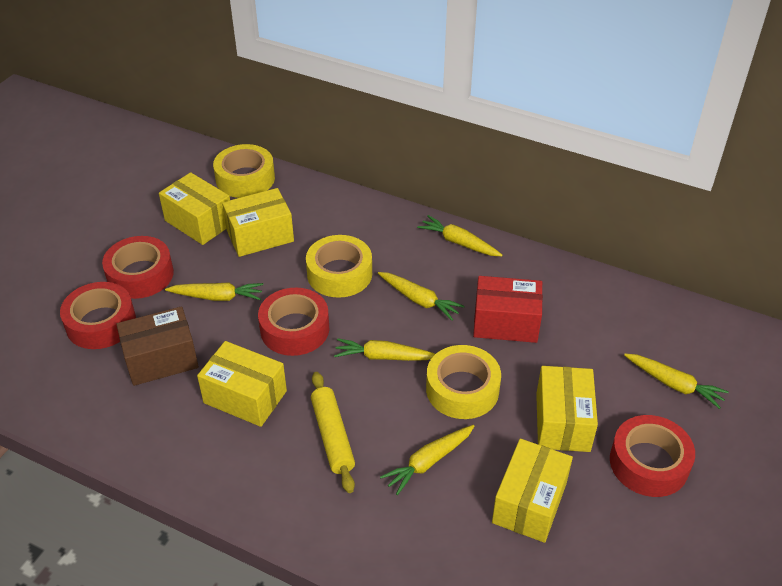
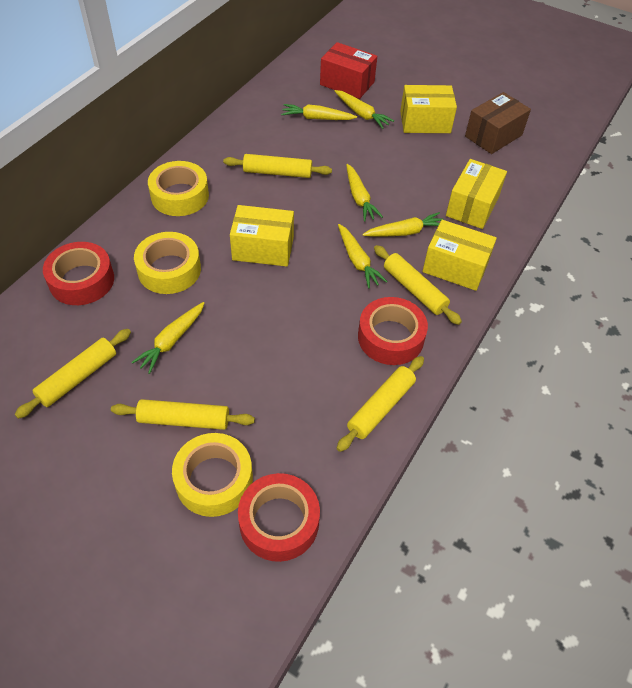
red tape: [60,282,136,349] [102,236,174,299] [258,288,329,356] [610,415,695,497] = 4 -> [43,242,114,305] [238,473,320,562] [358,297,428,365] = 3
yellow box: [159,172,230,245] [197,341,287,427] [222,188,294,257] [492,439,573,543] [536,366,598,452] = 5 -> [230,205,294,266] [400,85,457,133] [422,220,497,291] [446,159,507,229] = 4
yellow rolling pin: [311,372,355,493] = 1 -> [15,329,131,419] [111,399,255,430] [223,154,332,178] [337,356,424,452] [374,245,462,325] = 5

